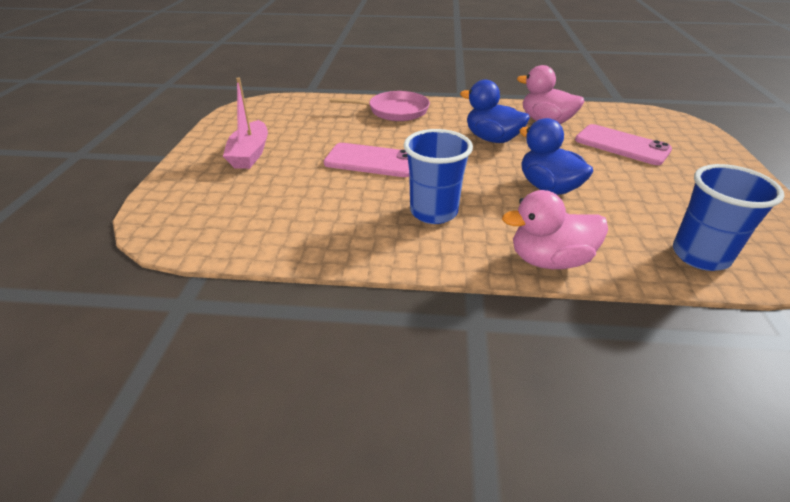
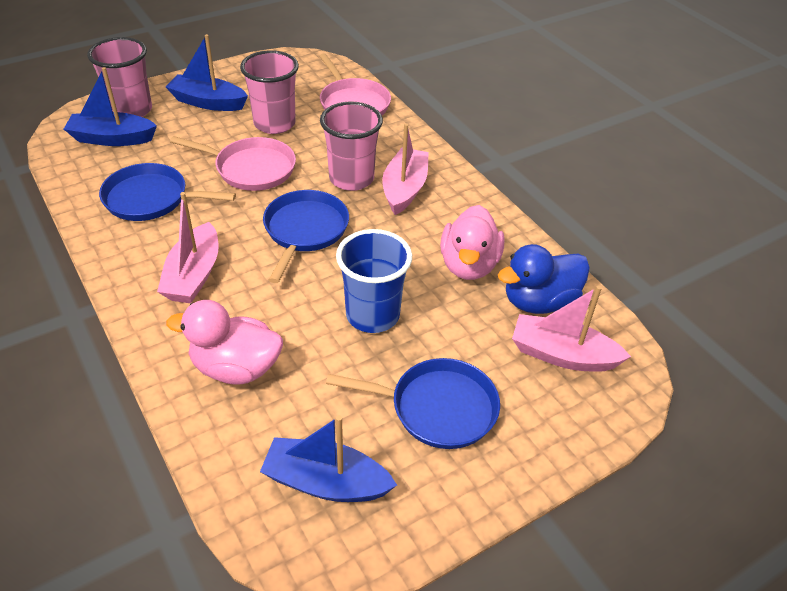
blue boat: none = 0 -> [64,67,157,146] [166,34,248,111] [260,415,397,502] = 3
blue cup: [404,129,473,224] [673,164,785,271] = 2 -> [336,229,412,333] = 1
blue duck: [460,80,530,143] [519,118,593,195] = 2 -> [498,244,590,314] = 1
blue pan: none = 0 -> [99,163,236,221] [263,190,349,283] [326,358,500,449] = 3
pink boat: [223,77,268,169] = 1 -> [157,192,219,303] [382,123,429,215] [512,286,631,372] = 3
pink cup: none = 0 -> [87,37,152,117] [240,50,299,134] [320,102,383,191] = 3
pink pan: [330,91,430,121] = 1 -> [170,136,296,191] [319,54,391,115] = 2
pink phone: [324,143,409,177] [575,124,672,165] = 2 -> none = 0

